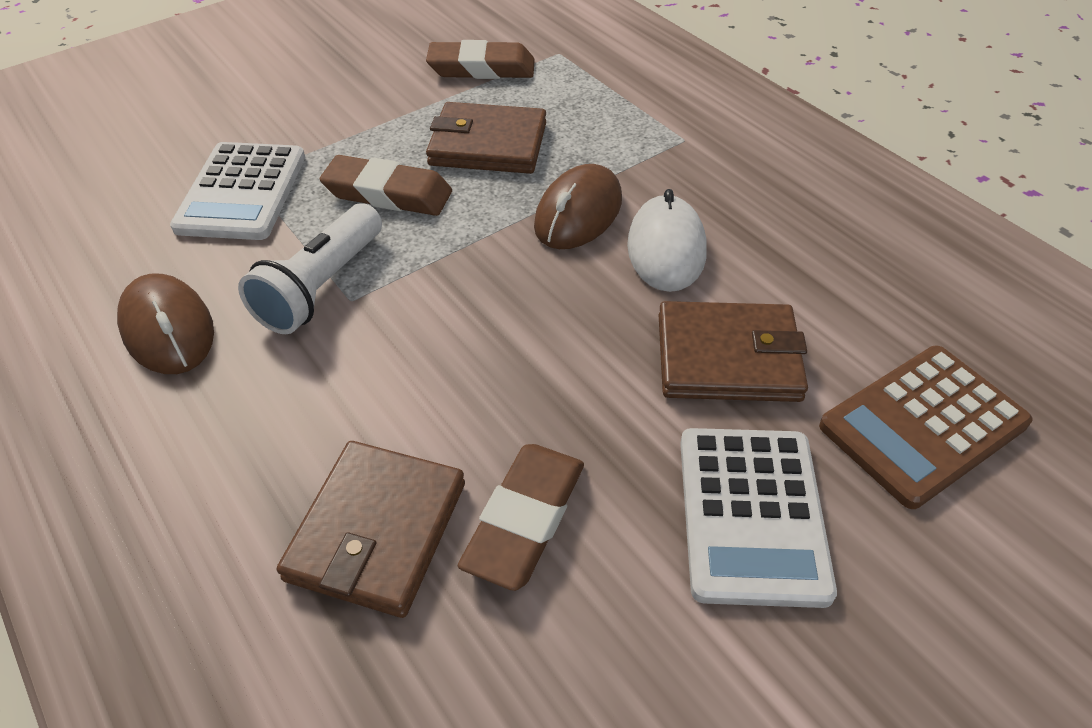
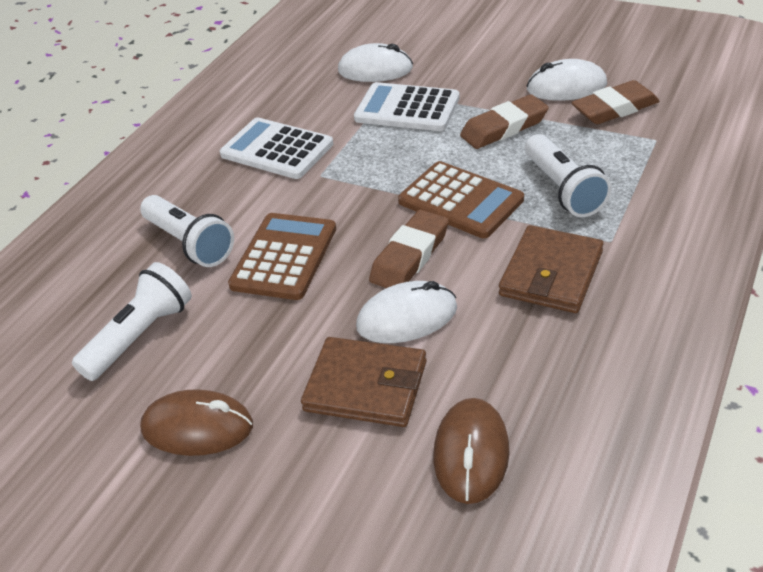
brown calculator: [819,346,1032,509] = 1 -> [228,213,336,300] [398,161,524,238] = 2
brown wallet: [277,441,465,618] [426,102,546,174] [659,301,808,402] = 3 -> [301,337,427,427] [499,225,604,313] = 2
white flashlight: [238,203,382,334] = 1 -> [72,262,192,381] [140,195,234,267] [525,134,611,217] = 3
white mouse: [627,189,707,292] = 1 -> [338,43,413,82] [356,281,457,343] [527,59,607,101] = 3

